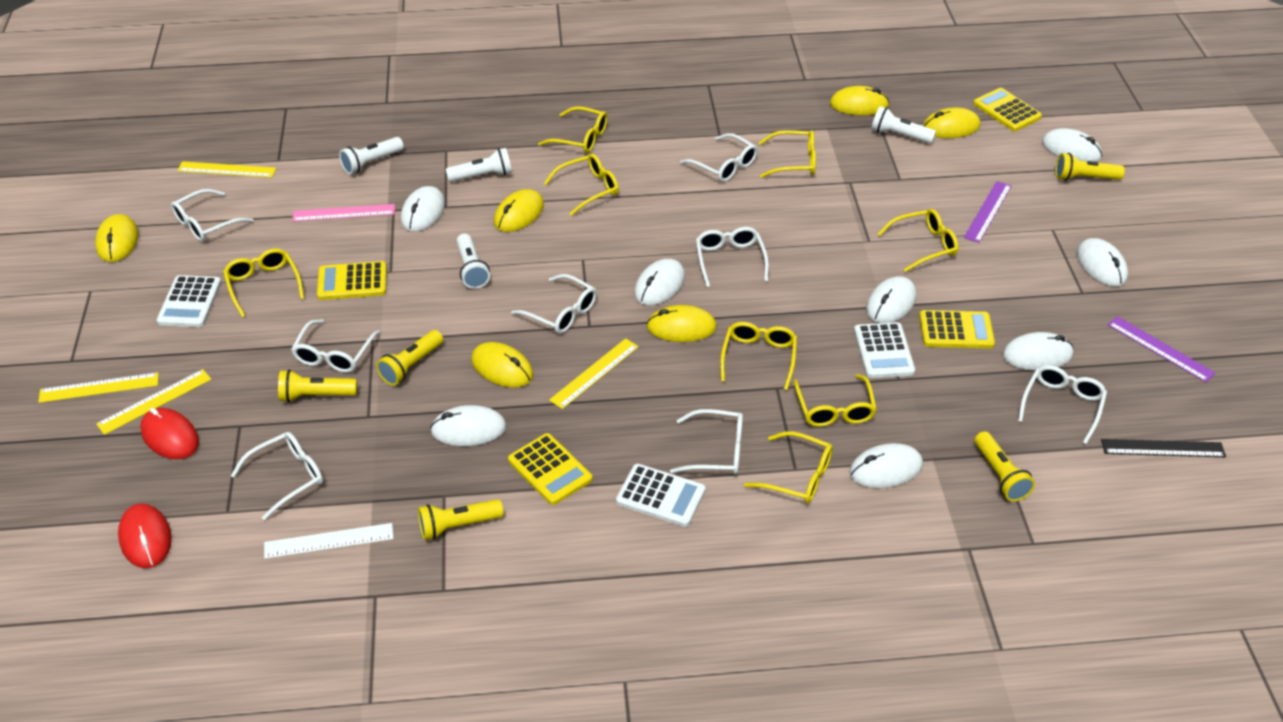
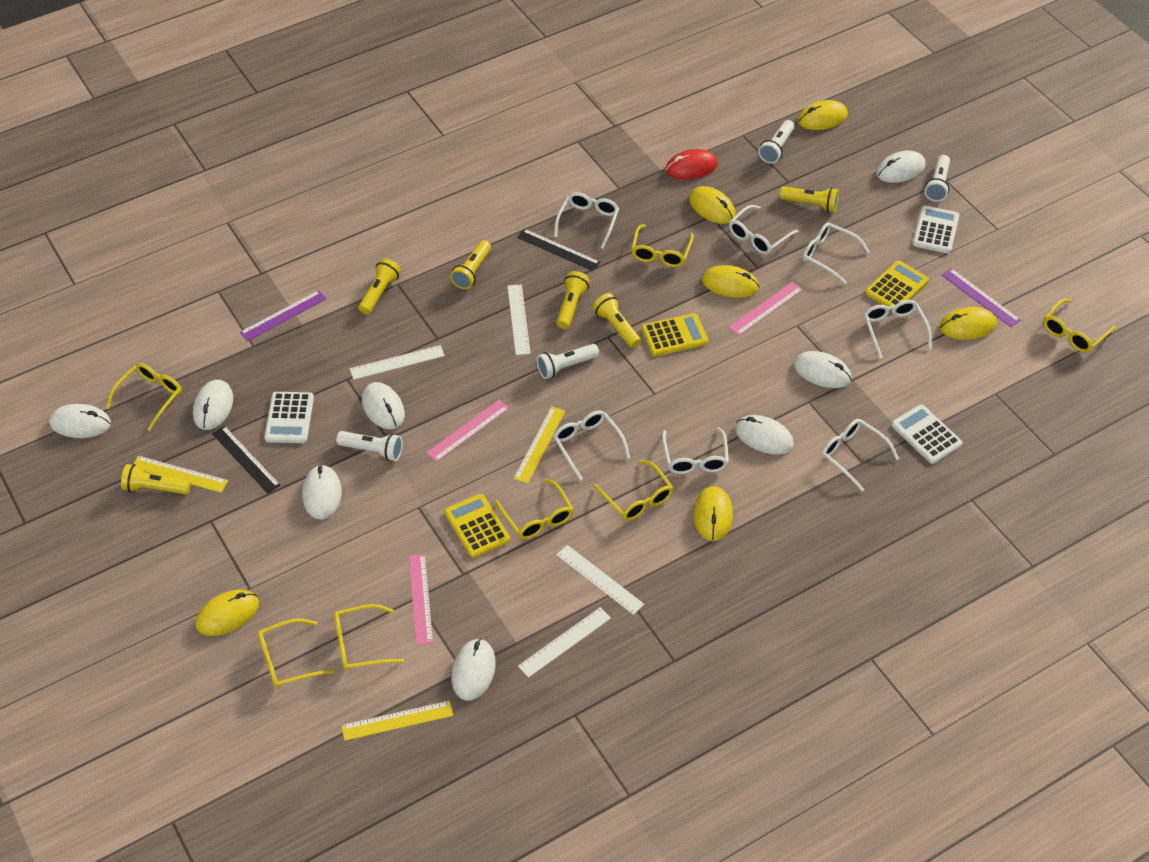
black ruler: [1101,439,1226,457] = 1 -> [212,426,281,494] [517,229,600,271] = 2
pink ruler: [292,204,395,222] = 1 -> [409,554,433,645] [426,400,509,462] [728,282,803,336] = 3
red mouse: [118,503,172,568] [140,408,199,459] = 2 -> [665,149,718,180] = 1
white glasses: [171,189,254,242] [231,432,323,520] [291,319,380,373] [511,274,597,334] [670,409,743,474] [680,133,758,182] [696,227,769,287] [1018,365,1107,444] = 8 -> [553,411,630,480] [554,192,619,249] [662,427,729,474] [729,205,799,255] [803,222,870,284] [822,419,899,491] [864,300,932,359] = 7
white ruler: [264,523,394,559] = 1 -> [350,345,445,380] [507,284,531,355] [518,607,611,678] [557,545,644,615] = 4
yellow calculator: [317,261,387,300] [508,433,593,505] [919,310,995,348] [973,88,1042,131] = 4 -> [445,494,510,558] [642,313,708,356] [865,261,929,310] = 3
yellow flashlight: [278,370,357,402] [376,330,443,386] [418,499,503,540] [974,431,1035,502] [1055,153,1125,181] = 5 -> [121,464,191,494] [358,258,401,314] [450,240,491,289] [556,271,590,329] [593,293,641,348] [780,186,839,212] = 6
yellow glasses: [223,248,304,318] [538,106,608,153] [544,154,619,216] [720,322,797,390] [744,431,833,504] [759,130,816,178] [794,374,877,427] [878,209,959,272] = 8 -> [106,363,182,431] [258,618,334,688] [334,604,404,671] [495,479,573,539] [593,460,674,521] [631,224,694,267] [1043,299,1116,353] = 7
yellow ruler: [38,372,159,403] [96,369,212,435] [177,161,277,178] [549,338,639,409] = 4 -> [133,456,228,493] [341,701,453,741] [513,406,565,484] = 3

